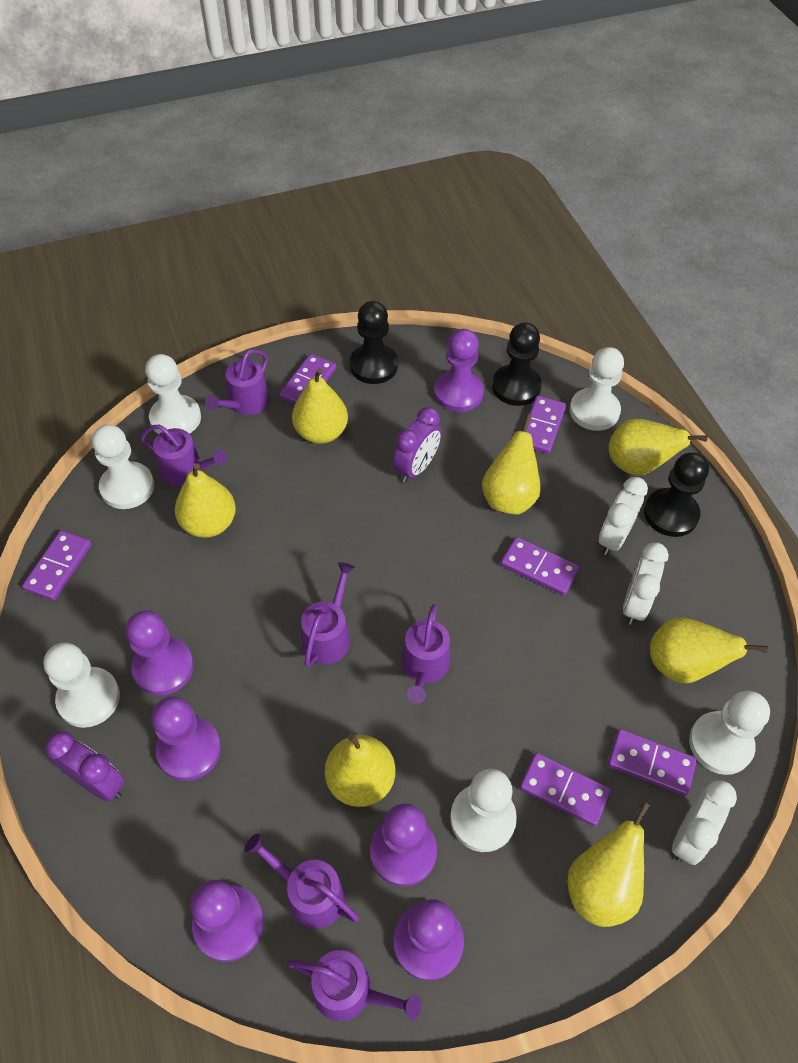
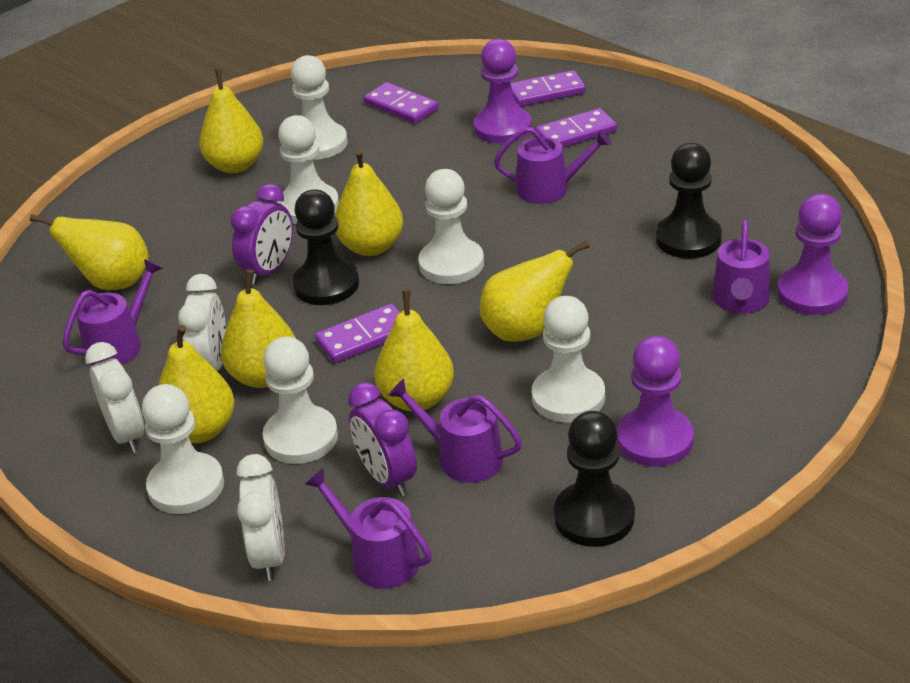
purple domino: [22,530,92,601] [279,354,337,405] [500,537,579,596] [520,753,611,827] [526,396,566,454] [608,729,697,796] = 6 -> [315,304,399,363] [364,82,439,124] [511,70,586,107] [535,108,617,147] = 4
purple pawn: [126,610,194,695] [152,696,221,781] [191,880,264,962] [370,803,437,887] [393,899,464,981] [434,329,484,412] = 6 -> [474,39,532,144] [617,336,694,467] [777,194,849,315] = 3
purple watering can: [140,424,227,486] [205,349,270,415] [244,833,359,929] [288,950,421,1021] [301,562,355,667] [401,604,450,704] = 6 -> [63,259,162,365] [305,468,432,589] [388,379,522,483] [494,127,611,204] [712,220,770,314] = 5

